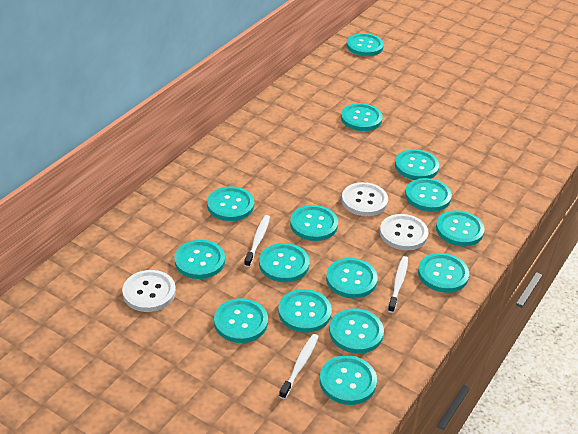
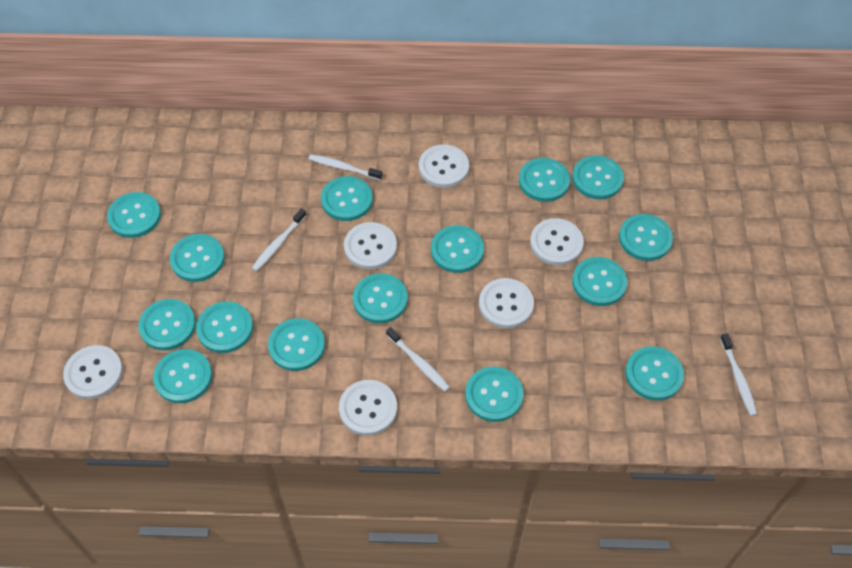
white button: [122,270,176,312] [342,182,388,216] [380,214,428,250] = 3 -> [63,345,123,399] [339,380,397,436] [344,222,397,270] [419,145,469,188] [479,278,534,329] [530,218,584,266] = 6
white toothbrush: [244,215,270,267] [279,334,319,399] [388,256,408,313] = 3 -> [252,208,307,271] [309,154,383,180] [386,327,450,391] [720,333,757,416] = 4

